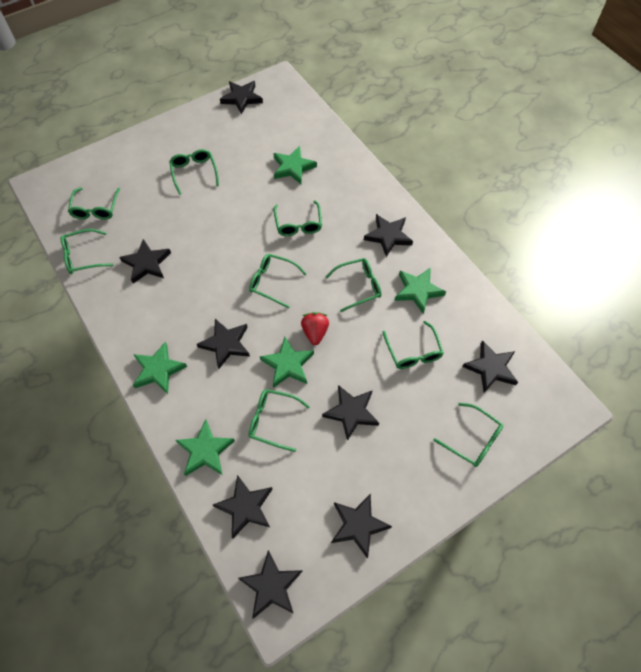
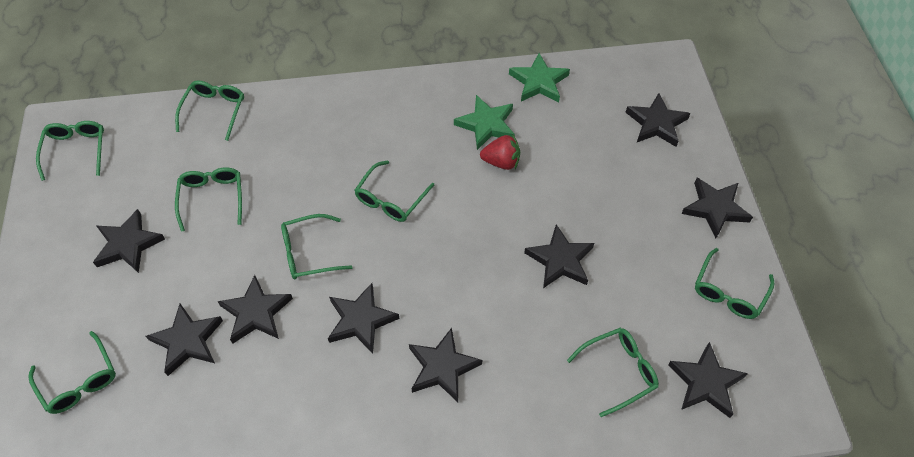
green glasses: [61,229,113,274] [68,187,120,220] [169,149,219,195] [248,389,310,452] [249,254,307,308] [274,201,322,236] [325,258,382,312] [383,321,444,369] [433,403,503,467] = 9 -> [29,331,116,414] [36,121,104,181] [175,81,244,141] [175,167,242,232] [281,214,353,279] [354,160,434,222] [567,328,659,417] [695,248,775,319] = 8
green star: [133,342,187,394] [176,420,235,476] [260,337,314,388] [273,146,317,184] [395,268,446,314] = 5 -> [454,95,515,150] [509,53,570,102] = 2

